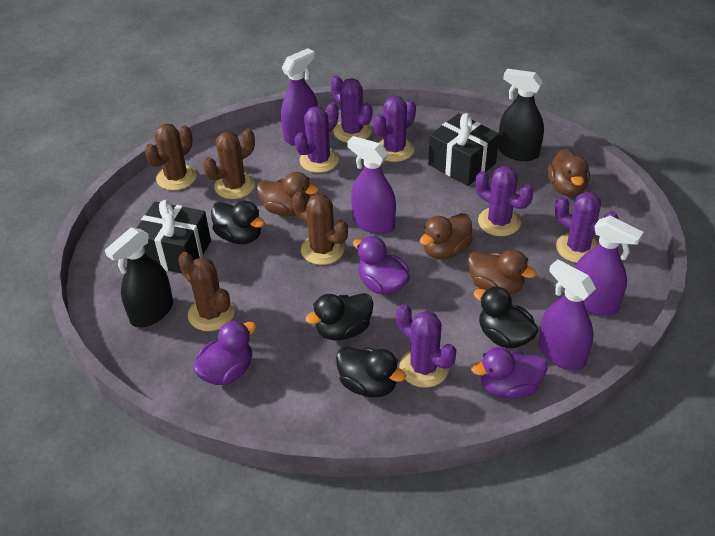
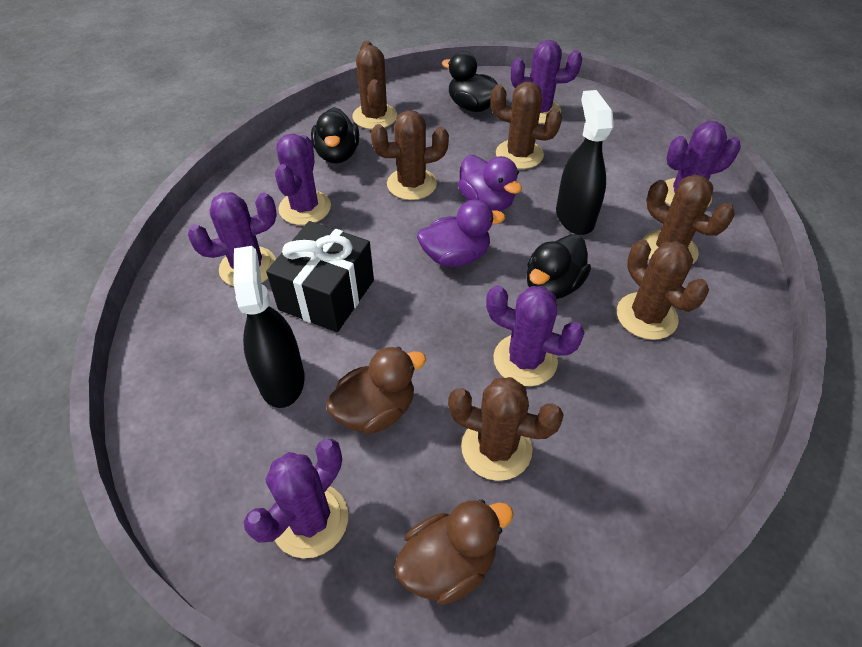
black duck: [211,201,265,244] [305,293,374,341] [336,347,406,397] [473,286,539,349] = 4 -> [311,107,359,163] [442,51,498,112] [526,234,591,299] = 3
black gift: [137,200,211,274] [428,113,499,186] = 2 -> [266,221,374,332] = 1
brown cactus: [145,124,196,190] [178,252,234,331] [203,128,255,199] [292,192,348,265] = 4 -> [352,40,397,129] [371,110,449,200] [448,377,564,481] [490,82,562,169] [617,239,709,340] [643,175,735,264] = 6
brown duck: [257,172,319,216] [420,213,473,260] [468,250,536,295] [547,148,590,197] = 4 -> [326,347,426,434] [394,499,514,605] = 2
purple duck: [193,320,256,385] [353,236,410,295] [471,347,548,399] = 3 -> [417,199,505,267] [458,155,522,211] = 2
purple spray bottle: [281,48,318,145] [347,136,396,234] [538,259,596,370] [575,216,644,316] = 4 -> none = 0

